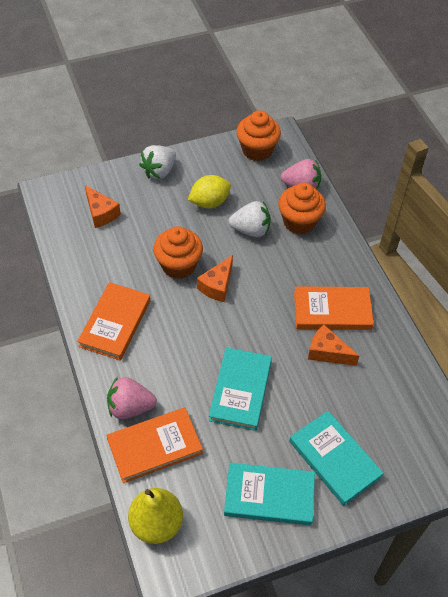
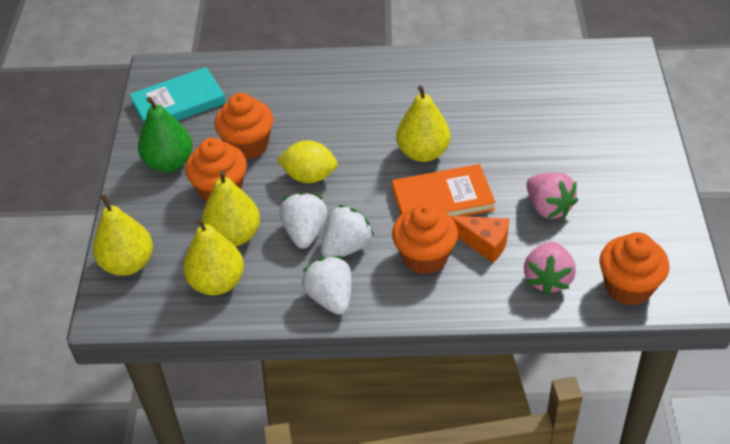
green pear: none = 0 -> [138,97,193,172] = 1
orange book: [77,282,151,361] [107,407,203,483] [294,286,374,330] = 3 -> [392,164,495,216] = 1
orange cheese: [85,185,121,228] [197,255,233,302] [308,325,359,366] = 3 -> [451,216,509,263] = 1
orange cupcake: [153,226,203,279] [237,110,281,161] [278,183,326,234] = 3 -> [185,138,247,202] [214,93,273,160] [392,203,458,274] [600,232,669,305] = 4
turquoise book: [209,347,272,431] [224,463,315,525] [289,411,384,506] = 3 -> [130,67,226,124] = 1
white strawberry: [139,145,176,179] [228,201,271,237] = 2 -> [279,192,328,249] [302,256,352,315] [321,205,374,258] = 3
yellow pear: [128,488,183,544] = 1 -> [93,194,153,276] [183,218,244,295] [202,170,260,247] [396,85,450,162] = 4

